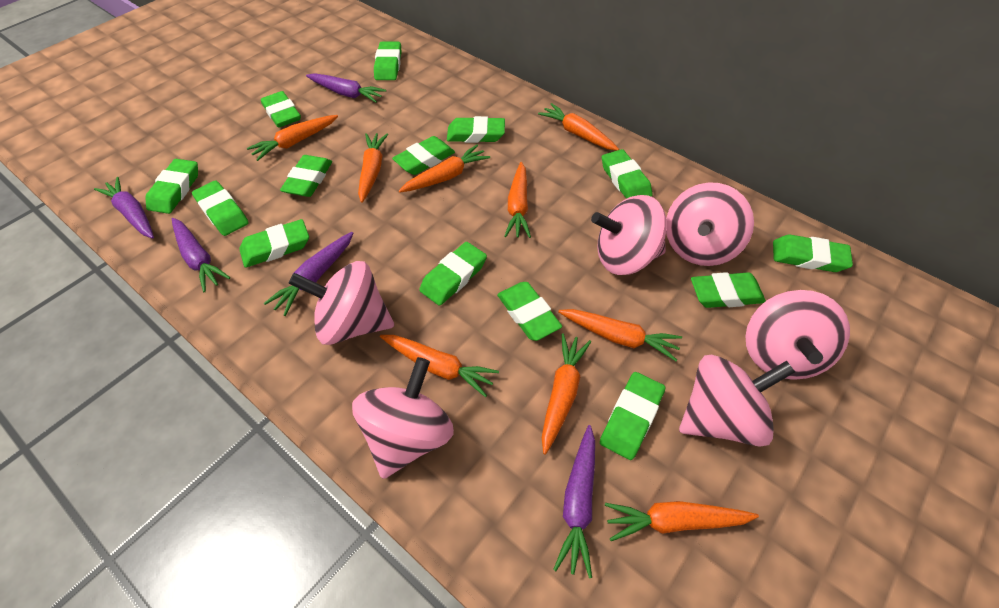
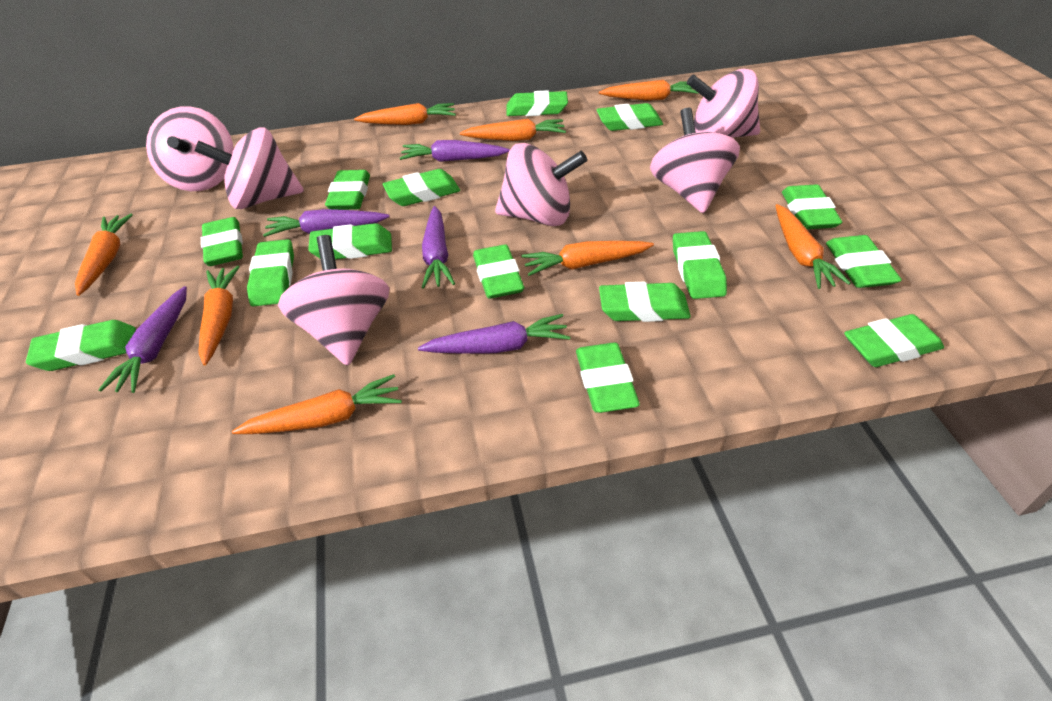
green eraser: [145,159,198,214] [192,180,249,236] [239,219,309,268] [261,91,301,128] [280,155,332,197] [374,42,401,80] [392,136,455,175] [419,242,487,306] [447,116,505,143] [497,282,562,341] [600,372,665,460] [602,149,652,199] [691,272,766,308] [773,234,853,272] = 14 -> [26,320,136,371] [201,217,243,266] [247,239,294,307] [308,223,392,259] [325,170,370,210] [383,169,460,206] [473,244,524,299] [506,90,568,116] [576,342,640,413] [596,103,663,131] [599,282,691,322] [673,231,727,299] [782,185,842,229] [826,235,902,288] [844,314,944,367] = 15
orange carrot: [247,115,338,161] [358,133,388,203] [380,335,499,397] [399,145,490,192] [504,162,531,238] [538,103,619,150] [542,333,591,454] [558,309,682,361] [605,501,759,541] = 9 -> [75,214,133,296] [199,266,239,366] [232,374,402,434] [354,103,456,125] [460,119,566,141] [521,241,654,276] [599,80,699,101] [775,204,851,289] = 8

